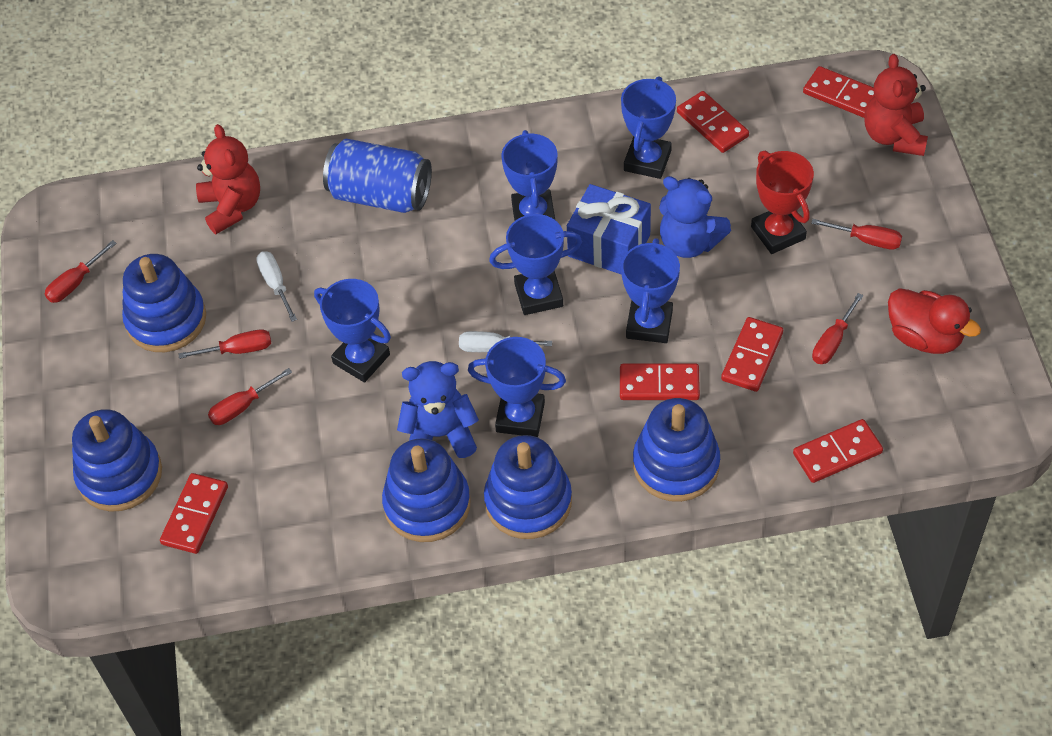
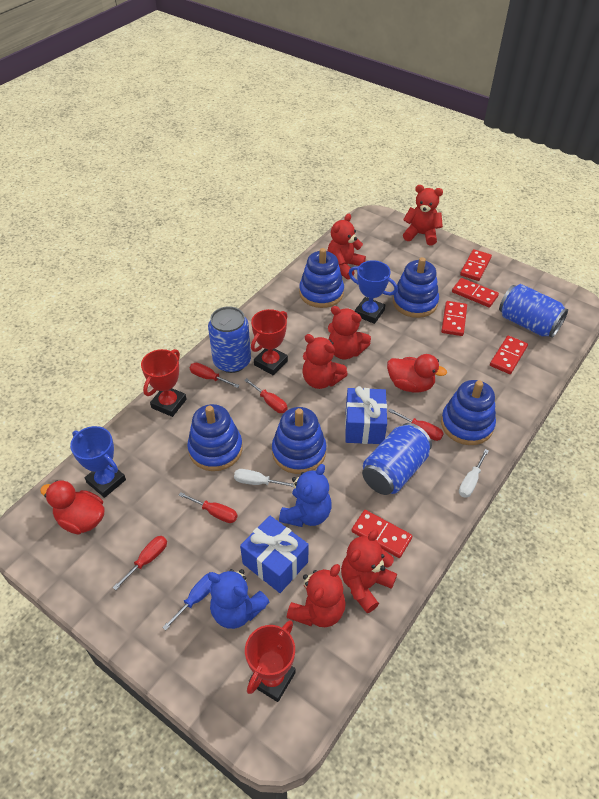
blue can: [323,138,432,213] = 1 -> [208,306,251,373] [362,423,432,495] [499,284,568,338] = 3
blue gift: [567,184,651,275] = 1 -> [240,515,309,593] [345,386,387,444] = 2
blue screwdriver: none = 0 -> [162,574,212,631] = 1
blue trophy: [314,279,391,383] [468,337,566,437] [489,214,582,315] [502,130,557,221] [621,76,676,179] [621,238,680,343] = 6 -> [70,426,126,498] [349,260,398,324] = 2
red domino: [160,473,228,554] [620,363,700,400] [677,91,749,153] [721,317,783,392] [793,419,883,483] [803,66,875,118] = 6 -> [351,510,413,558] [441,301,467,336] [452,278,499,307] [460,249,492,281] [490,336,528,374] = 5
red duck: [888,288,981,354] = 1 -> [40,480,105,535] [387,354,447,393] = 2
red teddy bear: [196,124,260,234] [865,54,928,156] = 2 -> [286,564,346,627] [302,334,348,389] [327,214,366,280] [328,306,371,359] [341,529,397,613] [403,185,443,245] = 6
red trophy: [751,151,814,254] = 1 -> [141,349,187,417] [245,620,296,702] [251,309,288,375] = 3

